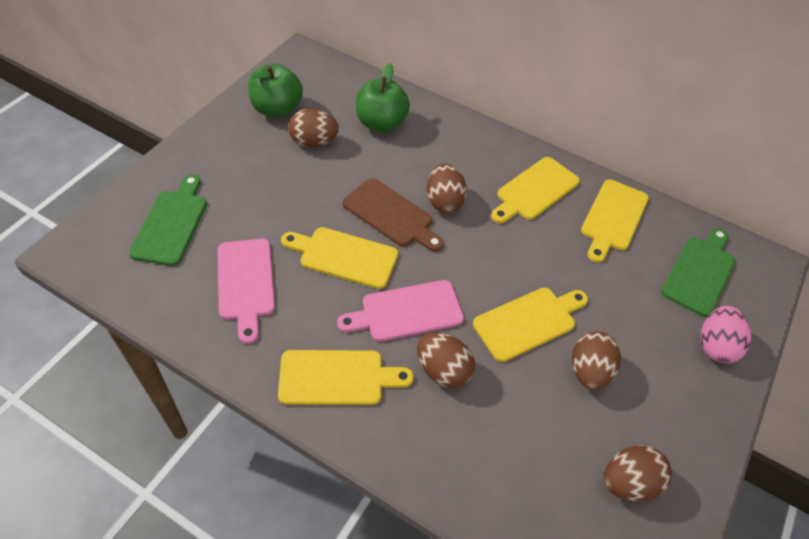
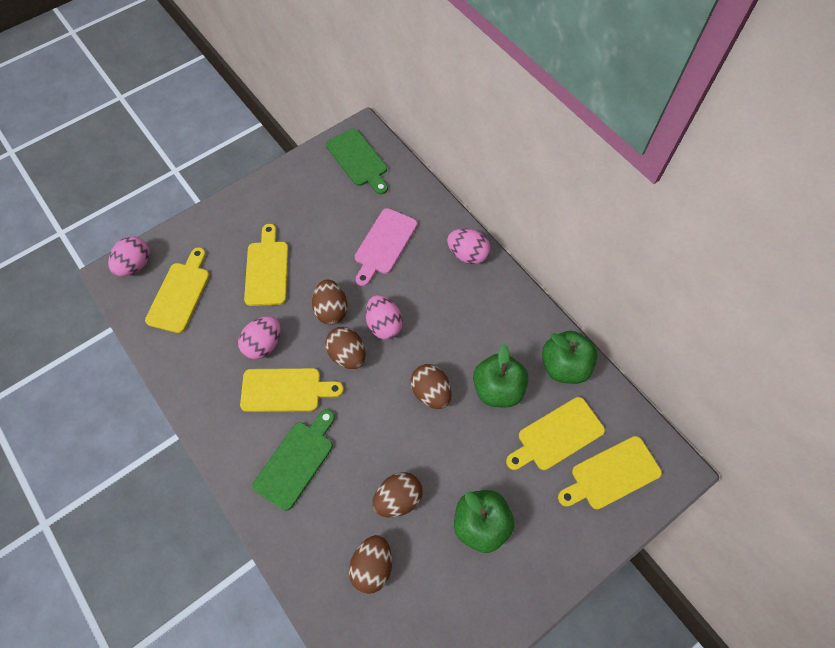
brown cutting board: [343,178,444,252] = 1 -> none = 0
green apple: [248,63,303,118] [356,63,410,132] = 2 -> [454,490,514,553] [473,344,529,407] [542,331,598,384] = 3
pink cutting board: [218,239,275,344] [337,280,464,342] = 2 -> [355,208,417,286] = 1
pink egg: [700,306,751,363] = 1 -> [108,236,150,277] [238,316,281,359] [366,295,403,340] [447,228,490,264] = 4

